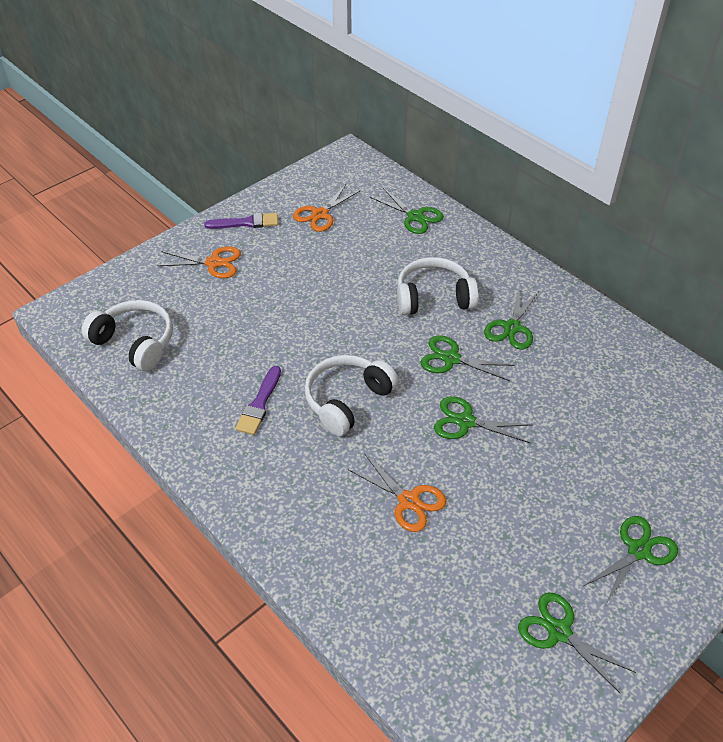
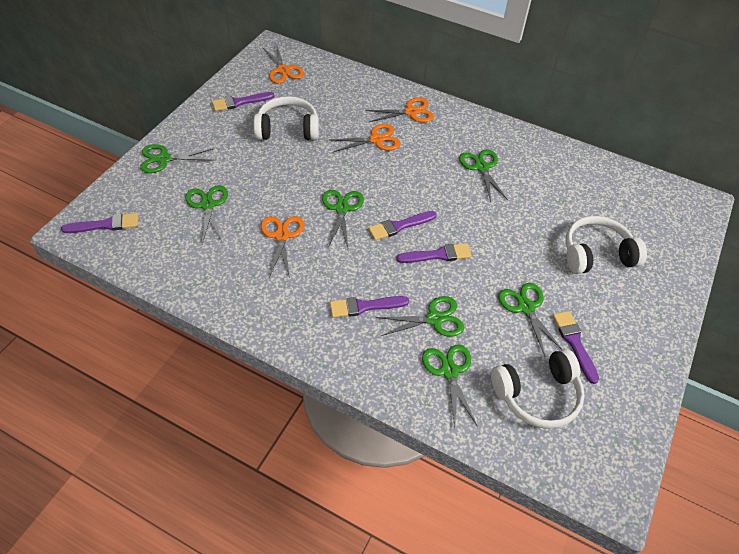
green scissors: [370,188,444,234] [420,335,514,381] [434,396,532,443] [484,288,539,350] [518,593,636,694] [584,516,678,604] = 6 -> [140,144,214,173] [185,185,228,244] [322,190,364,247] [376,296,465,337] [422,345,477,427] [459,149,508,202] [498,283,562,356] = 7
orange scissors: [157,246,241,278] [293,184,361,232] [348,453,446,532] = 3 -> [261,216,304,278] [262,46,304,84] [330,124,400,152] [366,97,434,122] = 4
purple brush: [204,213,278,229] [235,366,281,435] = 2 -> [61,213,138,233] [212,92,275,111] [330,296,409,318] [368,211,437,241] [396,243,472,263] [553,311,599,384] = 6

